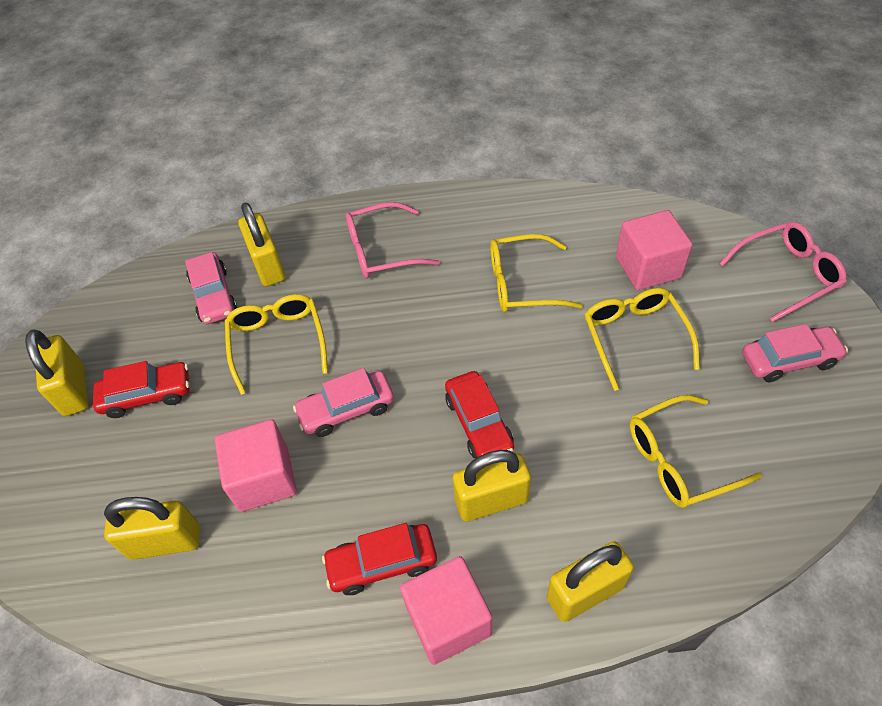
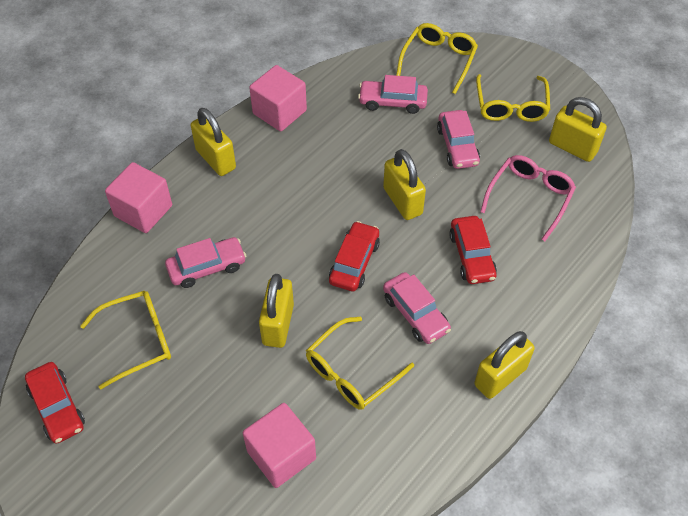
pink car: [185,252,237,324] [293,368,394,437] [742,324,848,382] = 3 -> [165,237,246,288] [358,75,428,114] [383,272,451,344] [437,110,480,169] = 4
pink glasses: [346,202,440,279] [719,222,847,322] = 2 -> [480,155,576,241] = 1

